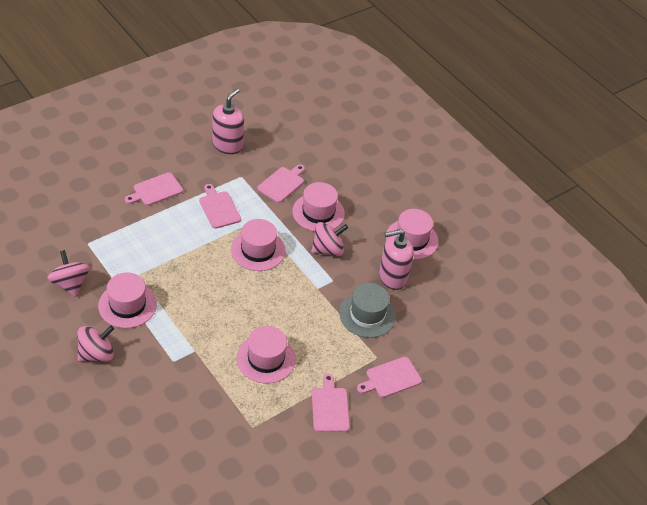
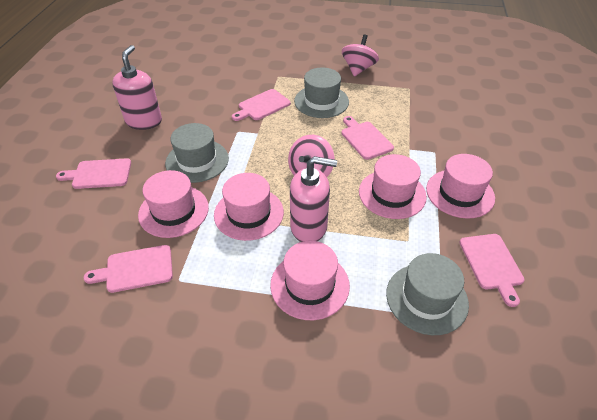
grey hat: [339,283,396,338] = 1 -> [165,123,229,183] [294,68,349,118] [386,253,469,335] = 3
pink spinning top: [47,250,90,297] [77,326,114,362] [311,222,348,256] = 3 -> [288,135,334,177] [342,34,379,77] = 2

